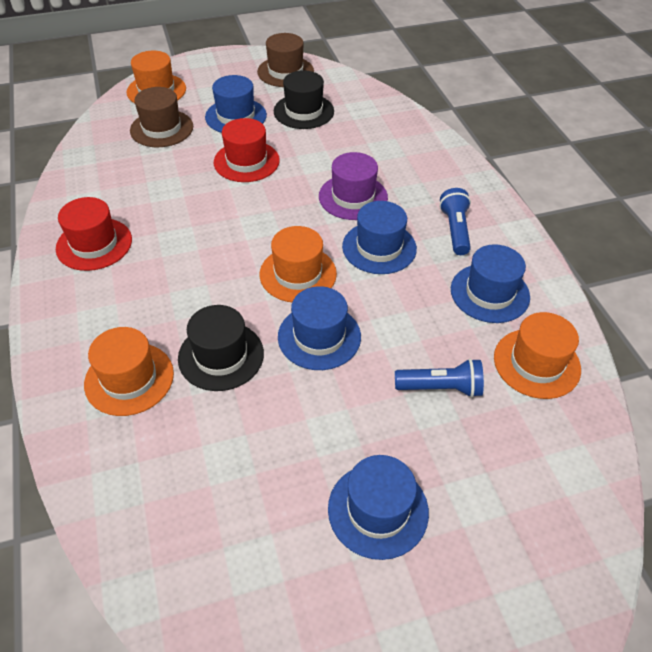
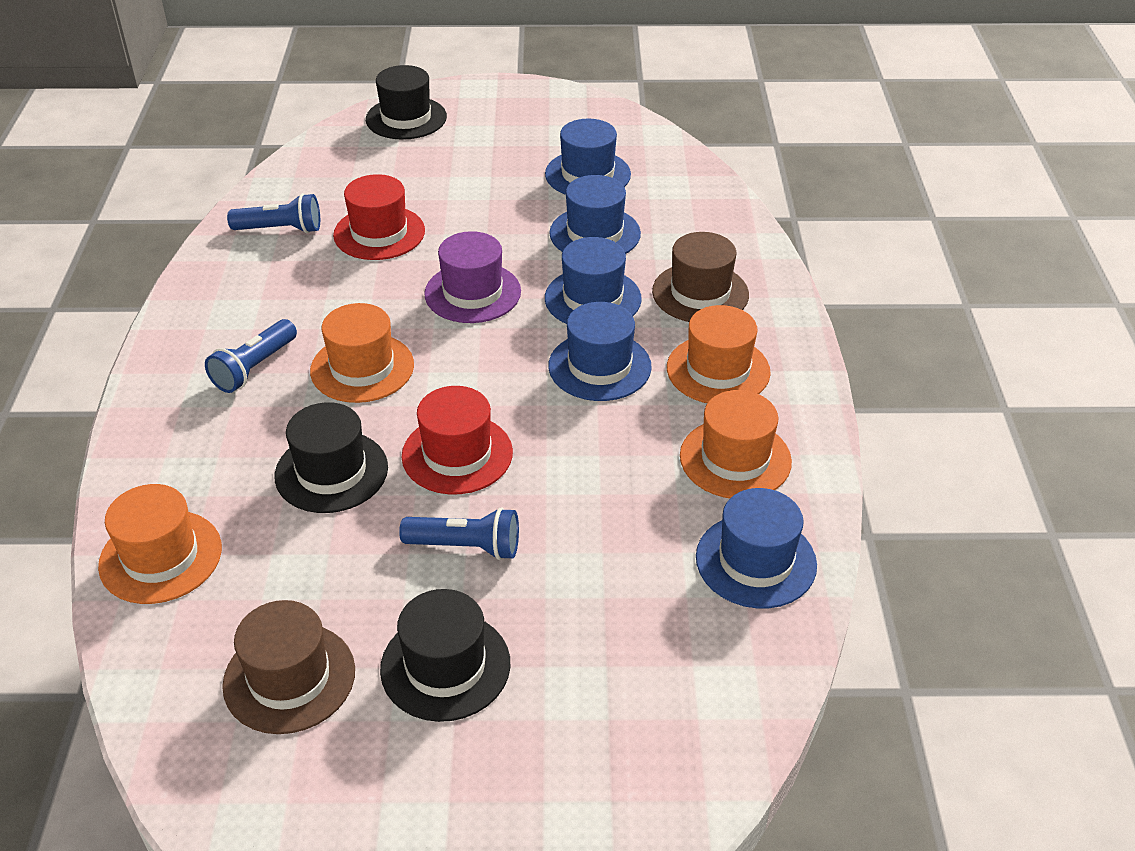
black hat: [178,305,264,391] [274,70,334,129] = 2 -> [275,402,388,513] [366,65,447,140] [380,589,510,722] = 3
blue flashlight: [395,358,484,398] [439,188,471,255] = 2 -> [205,319,297,393] [227,193,320,233] [399,507,519,560] = 3

